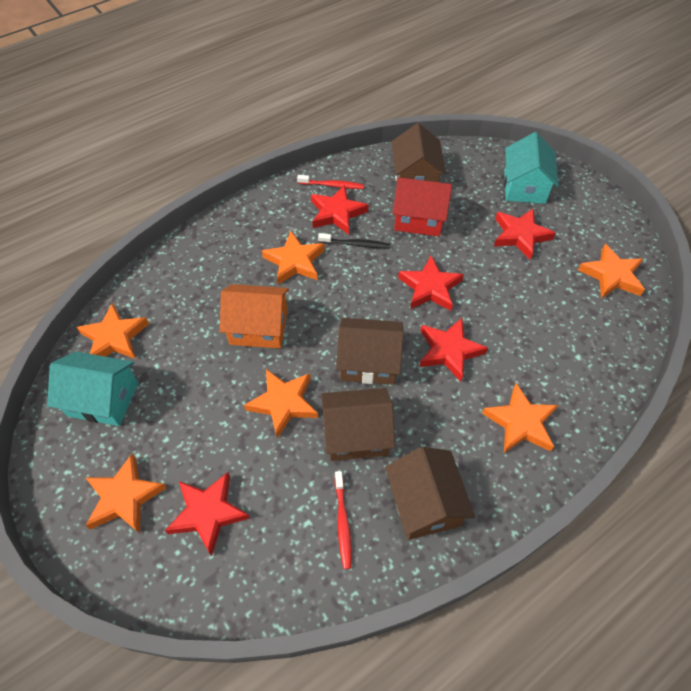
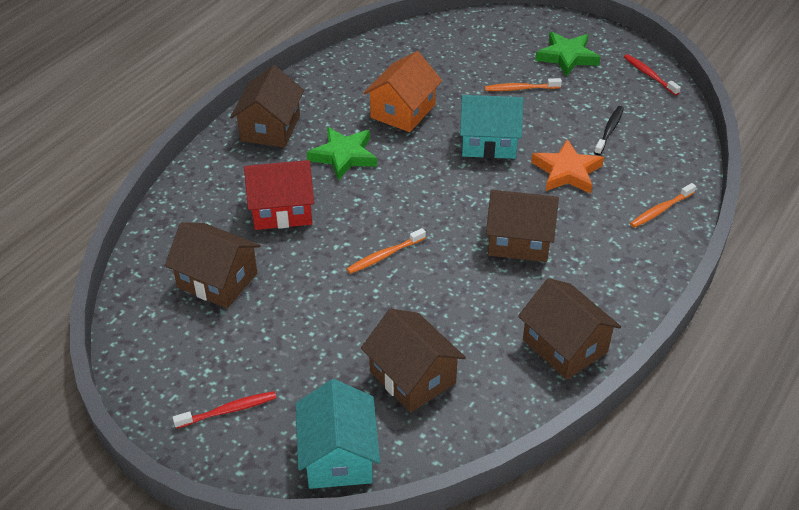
brown house: [321,388,395,461] [336,318,404,385] [385,447,475,540] [392,123,446,182] = 4 -> [165,222,261,309] [230,65,304,148] [361,309,466,413] [486,190,559,262] [518,278,621,380] = 5
green star: none = 0 -> [307,127,377,180] [535,32,601,77] = 2
orange star: [76,303,149,359] [85,454,166,533] [244,369,318,438] [262,231,325,285] [482,383,558,453] [578,244,645,299] = 6 -> [531,139,604,194] = 1
orange toothbrush: none = 0 -> [347,228,426,274] [485,78,562,91] [630,183,696,228] = 3
red star: [165,472,250,556] [311,185,368,235] [398,256,464,311] [419,318,488,382] [494,209,556,260] = 5 -> none = 0

